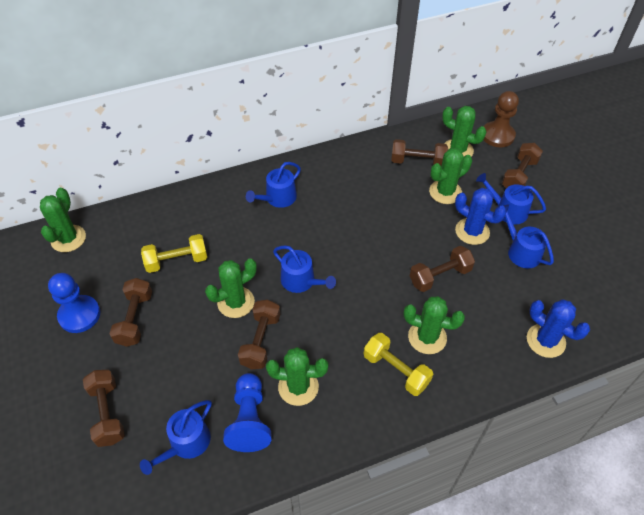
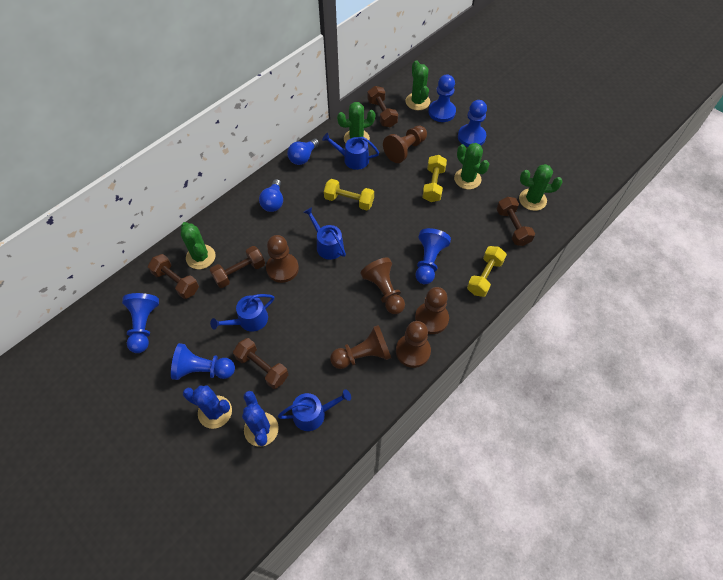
blue light bulb: none = 0 -> [259,179,283,212] [287,138,319,165] = 2
blue pawn: [48,273,100,333] [223,373,271,452] = 2 -> [122,293,159,353] [171,343,235,380] [416,228,451,284] [428,74,456,122] [458,100,487,147] = 5
blue watering can: [140,400,212,475] [246,162,301,208] [273,245,336,293] [476,173,546,225] [504,204,554,268] = 5 -> [210,294,274,332] [278,389,351,431] [304,207,346,260] [322,133,379,170] = 4
brown dumbbell: [83,370,125,447] [110,278,152,347] [238,299,280,369] [391,139,448,166] [410,246,475,292] [502,143,543,188] = 6 -> [148,254,199,299] [210,246,265,288] [233,338,288,389] [368,86,398,127] [497,197,535,246] = 5
brown pawn: [484,91,519,147] = 1 -> [266,235,299,283] [330,325,391,369] [360,257,405,314] [383,126,427,163] [396,321,431,368] [415,287,449,334] = 6
green cactus: [40,188,86,252] [205,258,257,318] [266,347,328,406] [403,296,465,354] [429,148,472,204] [442,106,486,156] = 6 -> [181,222,215,269] [337,102,375,143] [406,60,430,110] [454,143,489,189] [519,164,563,211] = 5
yellow dumbbell: [141,234,207,273] [364,333,433,396] = 2 -> [324,179,374,210] [422,155,447,202] [467,246,507,297] = 3

